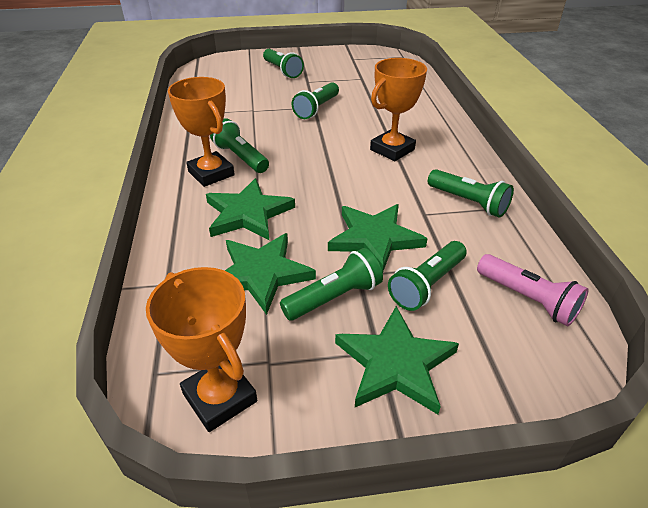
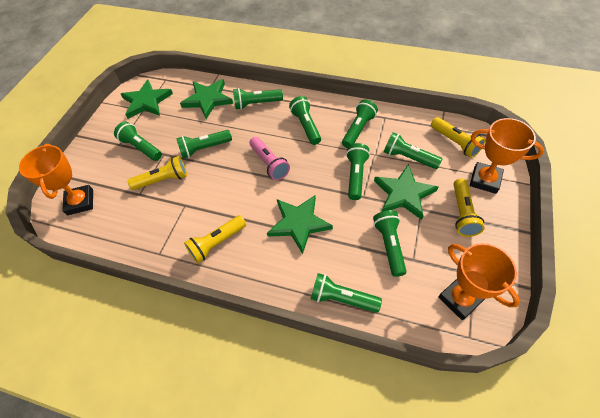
green flashlight: [210,118,269,173] [263,49,304,78] [280,248,383,321] [291,82,339,119] [388,241,466,311] [428,169,514,217] = 6 -> [114,122,162,161] [176,130,232,159] [233,88,283,110] [289,96,321,145] [311,273,382,313] [342,99,378,148] [346,143,370,200] [373,210,407,277] [384,132,442,169] = 9
yellow flashlight: none = 0 -> [128,156,187,190] [184,215,246,263] [431,117,486,158] [454,179,485,237] = 4

